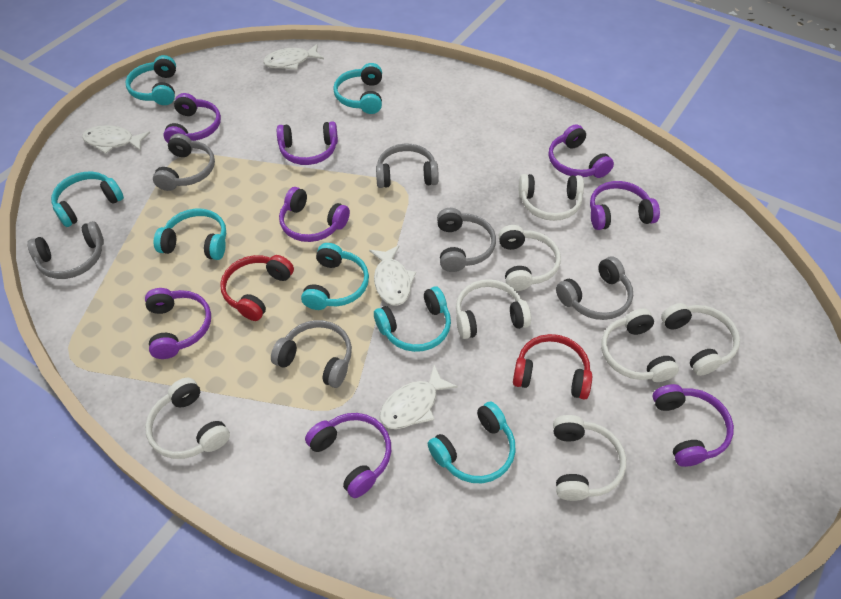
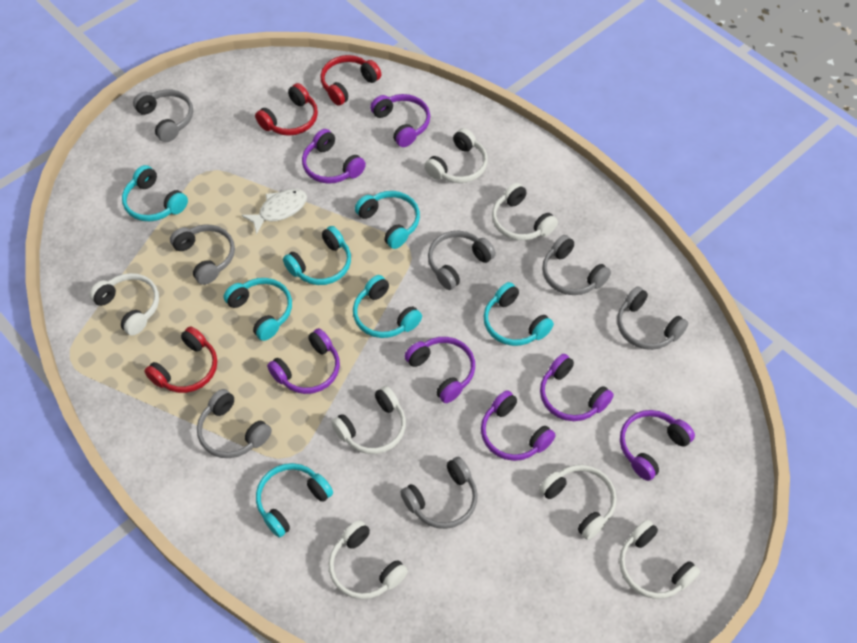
grey headphones: [27,221,104,279] [153,134,215,191] [271,320,352,388] [376,143,439,188] [437,208,496,272] [556,256,633,320] = 6 -> [133,89,193,142] [170,225,235,285] [197,389,272,458] [400,457,478,529] [428,231,496,290] [542,235,611,295] [617,286,688,350] = 7
purple headphones: [145,288,211,359] [164,93,221,143] [277,122,338,165] [279,187,350,242] [305,413,391,498] [549,124,614,178] [590,181,660,230] [653,384,734,467] = 8 -> [267,328,340,394] [302,129,366,184] [370,94,430,147] [404,337,475,403] [481,390,556,461] [540,354,614,421] [620,410,695,481] = 7
red headphones: [220,255,294,321] [513,334,592,400] = 2 -> [144,326,217,393] [255,83,318,136] [321,55,381,106] = 3
white fish: [82,125,150,154] [263,44,324,70] [369,245,416,306] [380,365,458,429] = 4 -> [242,189,307,235] = 1

